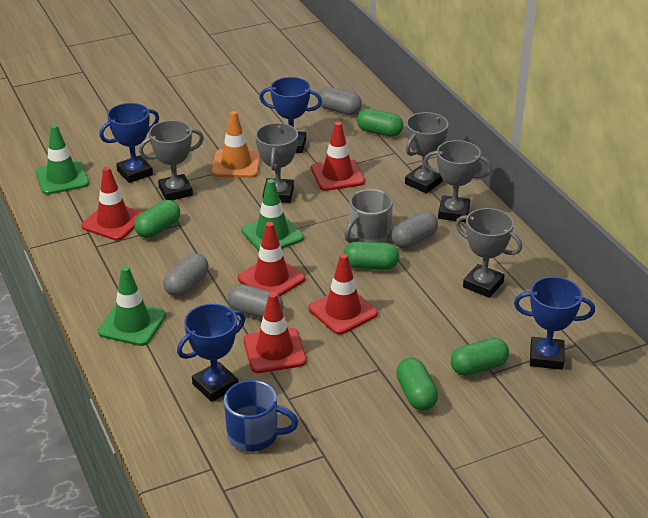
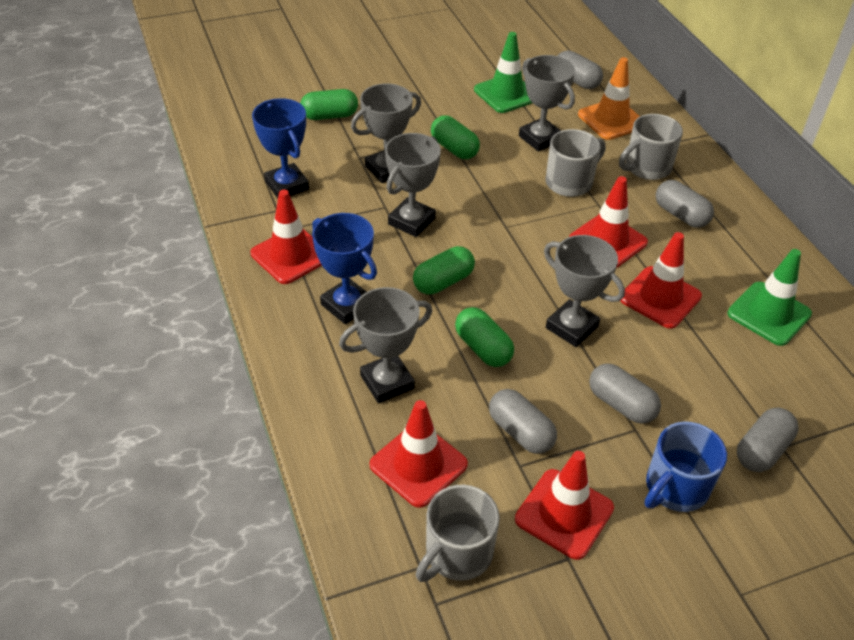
blue trophy: [100,103,159,183] [177,304,245,402] [259,77,322,153] [514,277,595,370] = 4 -> [252,98,309,198] [312,213,377,324] = 2
green capsule: [134,200,180,238] [343,241,399,270] [357,109,404,137] [396,358,438,411] [451,338,509,376] = 5 -> [300,89,358,120] [413,246,475,295] [431,115,480,159] [455,307,514,367] = 4
green traffic cone: [36,125,89,195] [98,266,166,346] [241,179,304,251] = 3 -> [474,32,532,113] [727,249,812,346] = 2
grey capsule: [163,253,209,297] [228,284,283,319] [319,87,362,115] [391,212,438,248] = 4 -> [489,389,557,454] [558,50,603,89] [589,363,661,424] [656,180,714,228] [737,408,799,472] = 5
grey mug: [344,189,393,243] = 1 -> [416,485,500,582] [545,129,606,197] [619,114,683,180] = 3

